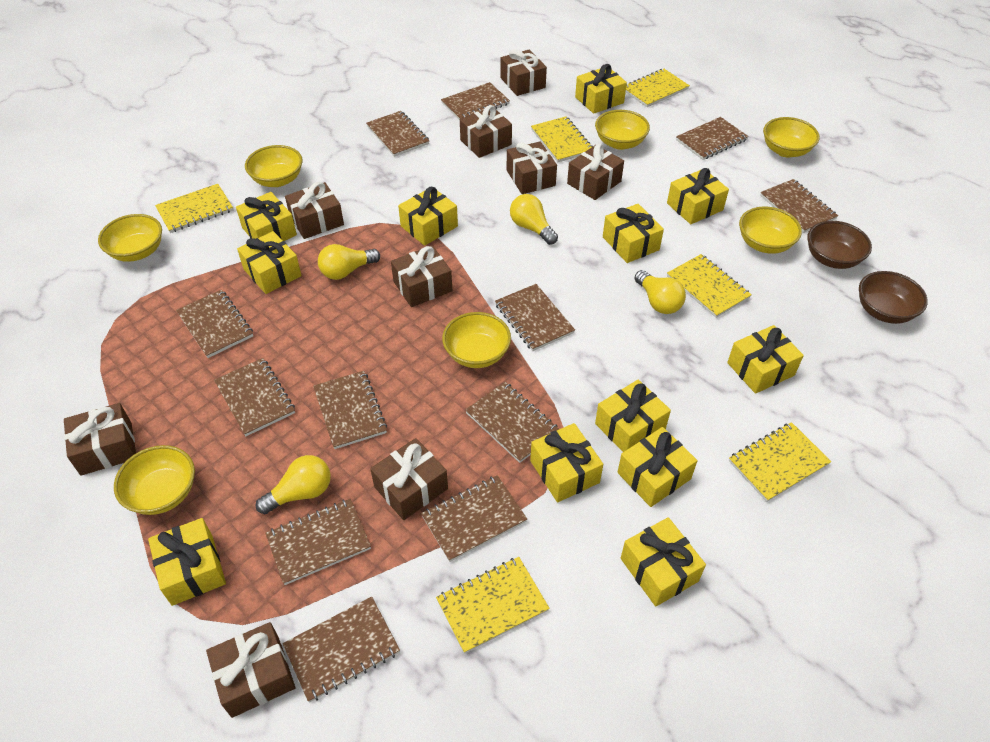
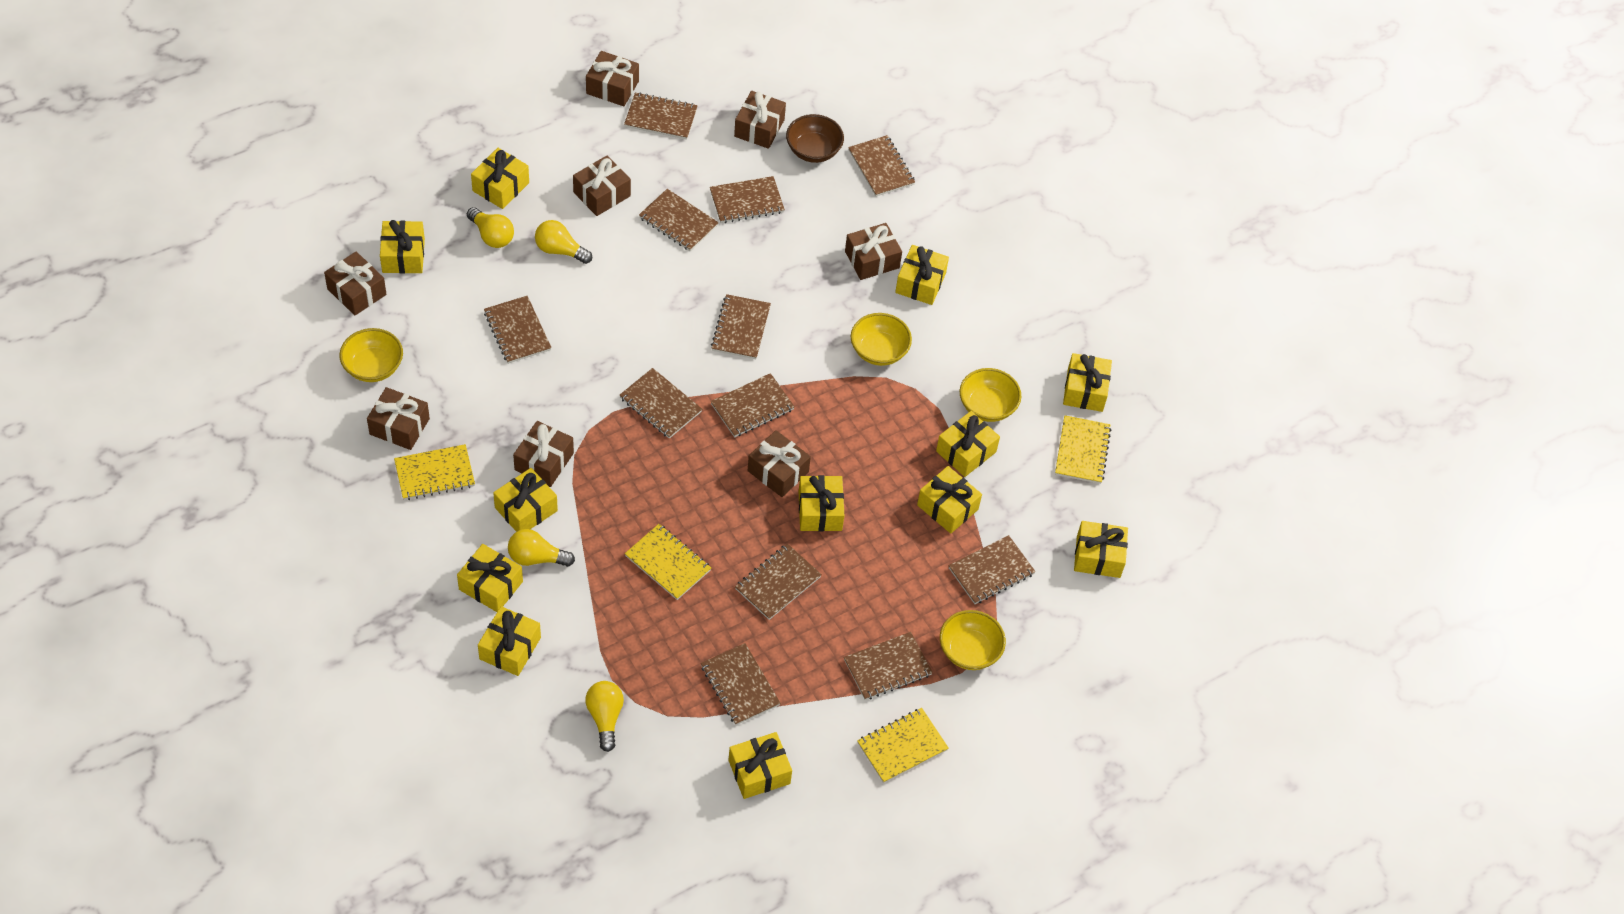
brown bowl: [807,221,872,269] [859,271,928,324] = 2 -> [786,114,844,163] = 1
brown gift: [64,403,136,476] [206,622,295,718] [285,182,344,239] [370,438,448,520] [391,245,452,307] [460,105,512,158] [500,49,547,96] [507,141,557,194] [567,144,624,200] = 9 -> [324,251,386,315] [367,387,430,450] [513,421,574,487] [573,156,631,216] [586,51,639,106] [734,91,786,149] [748,430,811,497] [845,223,902,280] = 8
yellow bowl: [98,214,162,262] [114,445,195,515] [245,145,303,187] [442,312,511,368] [595,110,650,150] [739,207,802,254] [763,117,820,157] = 7 -> [340,328,403,382] [851,313,912,366] [940,610,1006,670] [960,368,1021,422] = 4
yellow notebook: [155,184,233,233] [436,557,550,654] [531,117,593,162] [626,69,690,107] [667,254,752,318] [729,422,831,502] = 6 -> [394,444,475,500] [625,524,711,600] [857,708,949,783] [1055,416,1111,484] = 4

